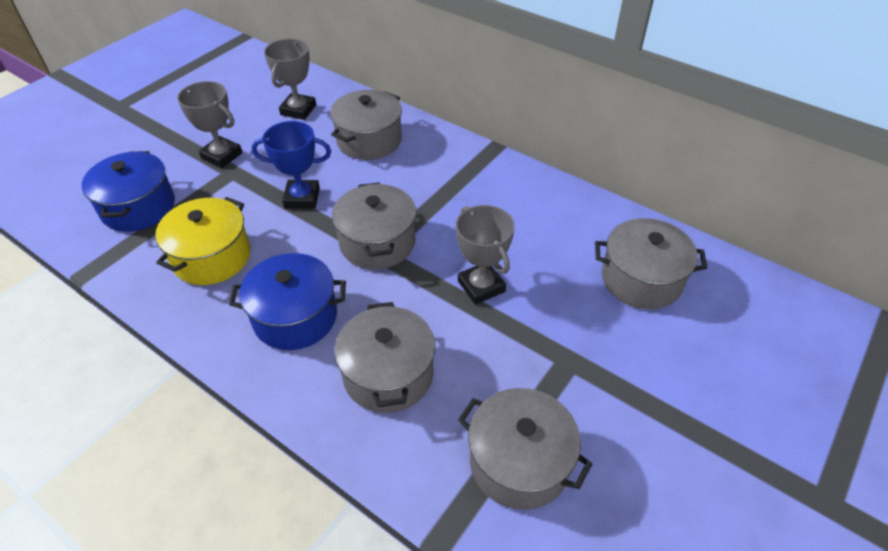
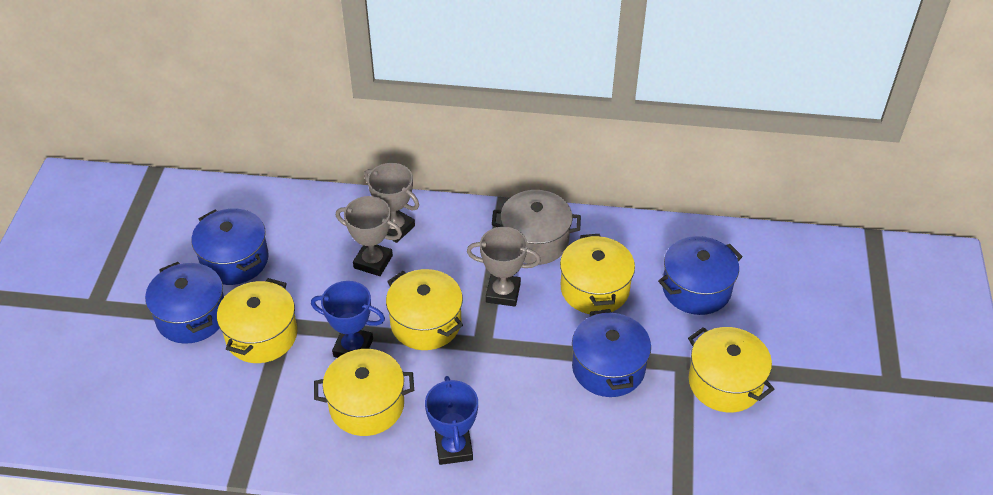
blue pot: [82,151,175,232] [229,253,346,350] = 2 -> [145,262,224,344] [192,209,269,285] [572,309,651,397] [658,236,743,315] = 4
blue trophy: [252,121,331,209] = 1 -> [311,281,385,358] [425,376,478,465] = 2
grey pot: [330,90,402,160] [332,182,416,270] [334,302,435,413] [458,388,592,510] [595,218,708,310] = 5 -> [492,190,581,265] = 1
yellow pot: [155,197,251,285] = 1 -> [217,278,297,363] [314,349,414,436] [386,269,463,350] [560,234,635,314] [688,327,774,412] = 5

